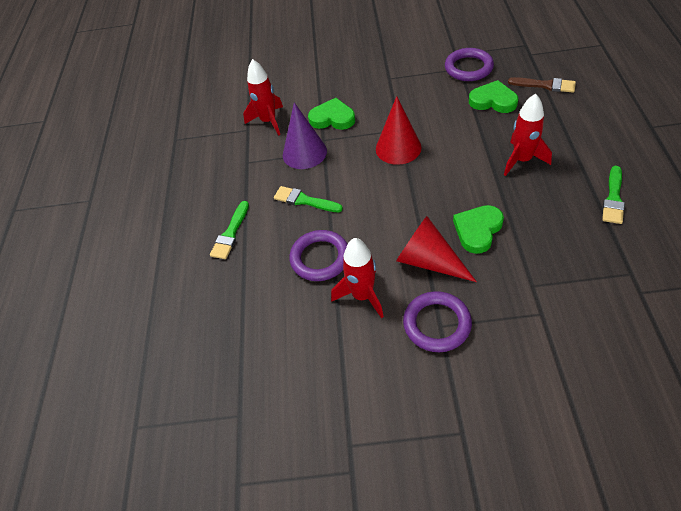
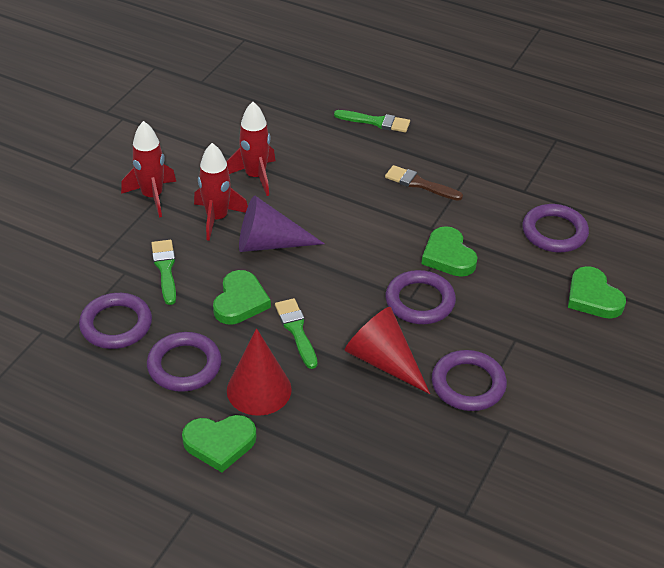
green heart: [308,98,355,130] [453,205,504,254] [469,80,518,113] = 3 -> [182,415,256,472] [213,270,271,325] [422,226,478,277] [568,266,626,319] = 4
purple ring: [289,230,348,281] [403,291,472,352] [445,48,494,81] = 3 -> [79,293,152,349] [147,332,221,392] [386,270,456,324] [432,350,507,411] [522,204,589,252] = 5

